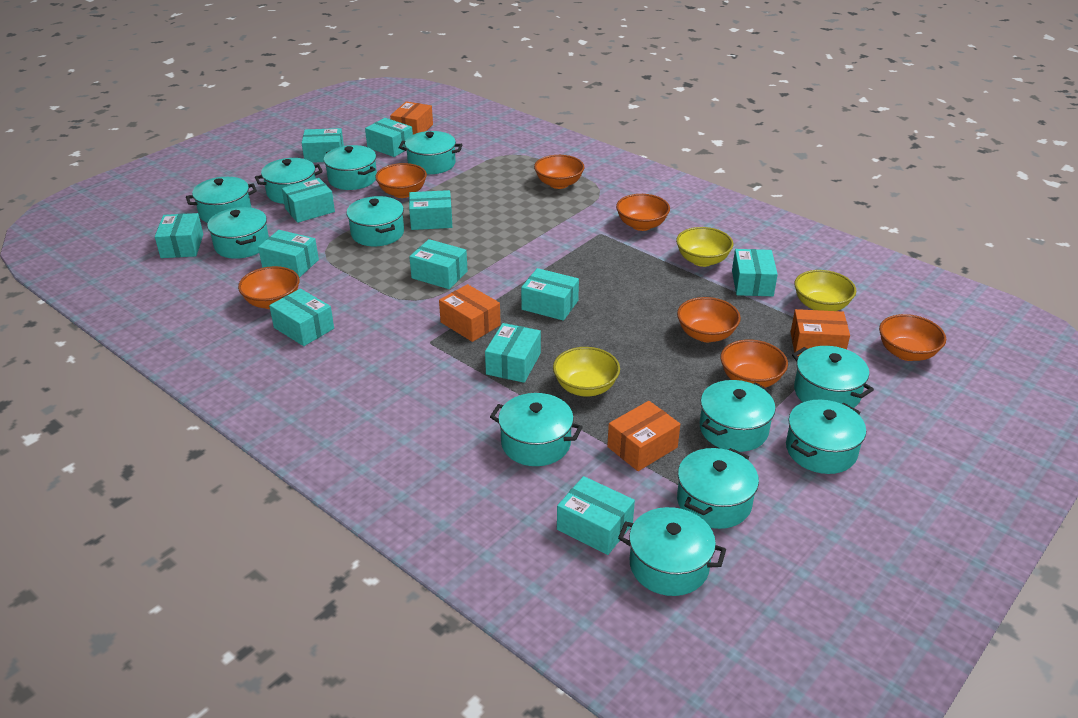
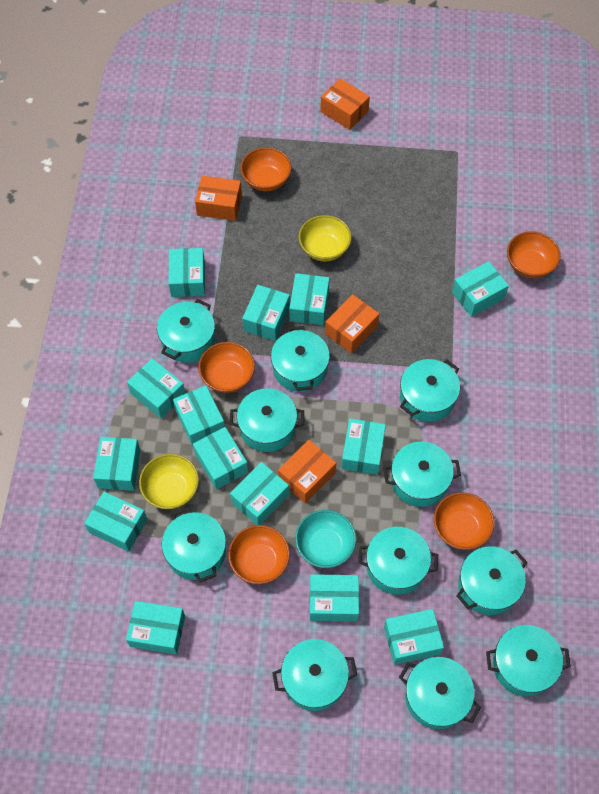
orange bowl: [238,266,300,309] [375,163,427,198] [534,155,585,189] [616,194,670,231] [677,297,741,342] [720,340,788,388] [879,314,946,361] = 7 -> [198,342,255,393] [228,525,290,584] [240,147,292,191] [434,492,495,550] [507,231,561,278] = 5
turquoise bowl: none = 0 -> [295,510,356,568] = 1
turquoise box: [155,213,203,258] [258,230,319,278] [269,289,334,346] [282,178,335,223] [302,128,344,163] [365,118,413,157] [409,190,452,230] [409,239,468,289] [485,323,541,383] [521,268,579,321] [557,476,635,555] [732,249,778,296] = 12 -> [84,491,147,552] [93,437,141,491] [126,601,185,654] [127,358,185,419] [168,248,205,297] [173,385,225,446] [193,427,248,490] [230,462,289,525] [242,285,290,341] [289,273,329,325] [310,574,359,621] [341,418,386,475] [384,609,444,665] [452,261,509,317] = 14
turquoise pot: [186,177,257,223] [207,207,269,259] [255,158,323,204] [324,145,377,190] [346,196,404,246] [399,131,462,174] [490,393,583,466] [618,507,726,596] [677,448,759,529] [700,380,776,452] [786,400,866,474] [792,346,874,408] = 12 -> [157,299,215,363] [162,507,226,583] [230,388,304,452] [271,326,330,392] [272,639,357,711] [358,527,438,595] [383,442,461,507] [399,657,481,729] [400,359,460,422] [456,546,528,615] [486,625,571,696] = 11
yellow bowl: [553,347,620,397] [676,227,733,267] [794,270,856,311] = 3 -> [139,454,199,509] [298,215,352,261] = 2

